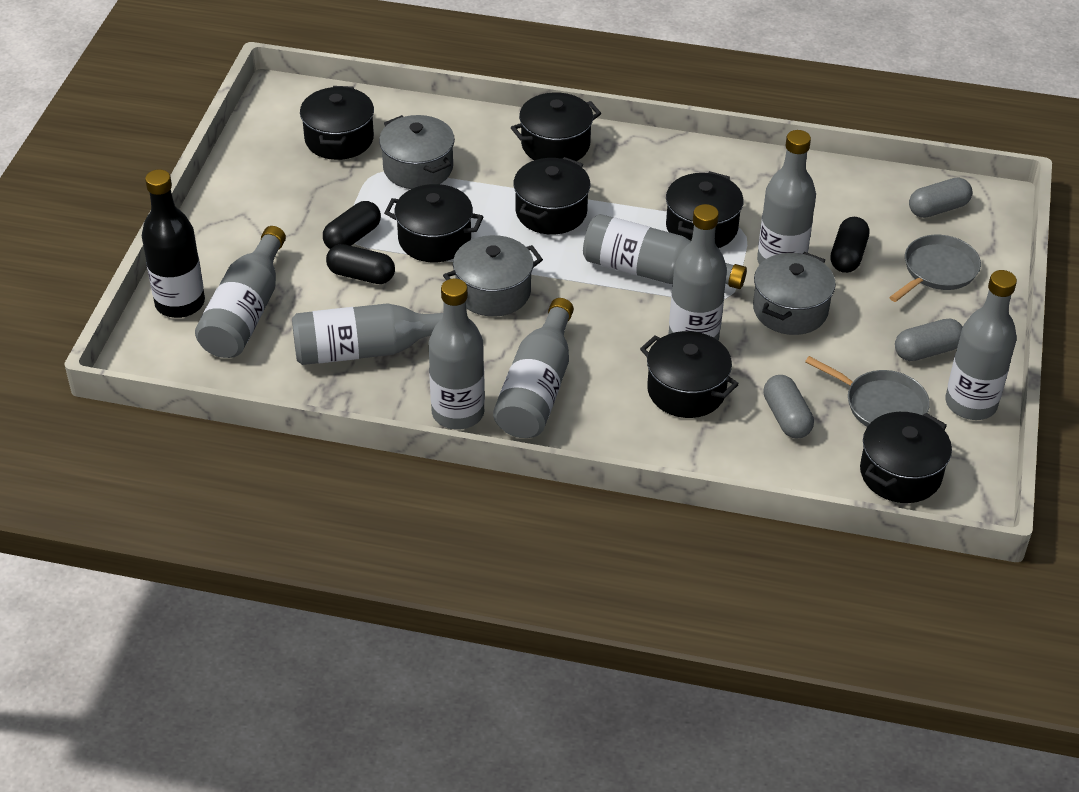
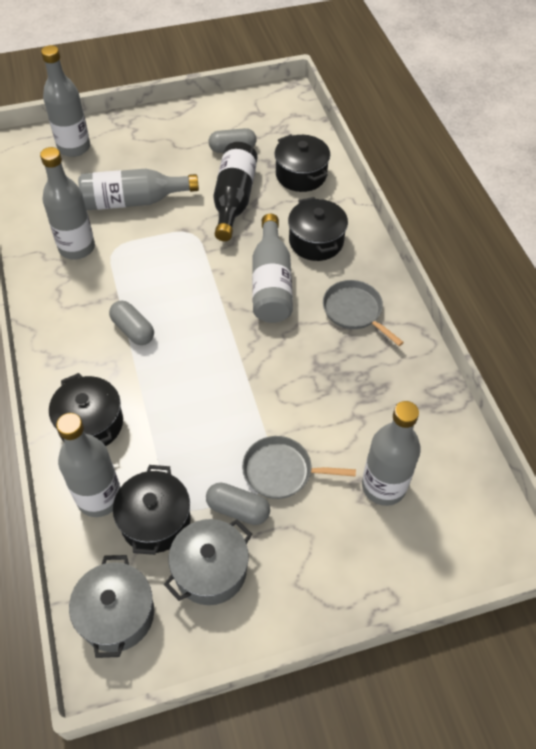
black capsule: [323,201,381,249] [326,244,395,284] [831,217,869,273] = 3 -> none = 0
black pot: [300,86,374,160] [384,184,483,262] [511,92,601,161] [513,157,590,235] [640,331,739,418] [666,171,744,248] [860,412,952,503] = 7 -> [49,373,123,446] [113,465,191,555] [274,134,330,192] [288,197,348,261] = 4
grey bottle: [195,226,286,358] [292,303,443,365] [429,278,485,430] [493,298,574,438] [583,214,747,289] [669,204,727,341] [757,130,816,265] [945,270,1017,420] = 8 -> [40,147,95,259] [41,45,90,157] [56,413,120,517] [78,169,199,210] [252,214,293,323] [362,401,421,506] = 6
grey pot: [379,115,455,189] [443,235,543,317] [753,252,836,335] = 3 -> [69,555,154,658] [164,519,252,605] = 2

